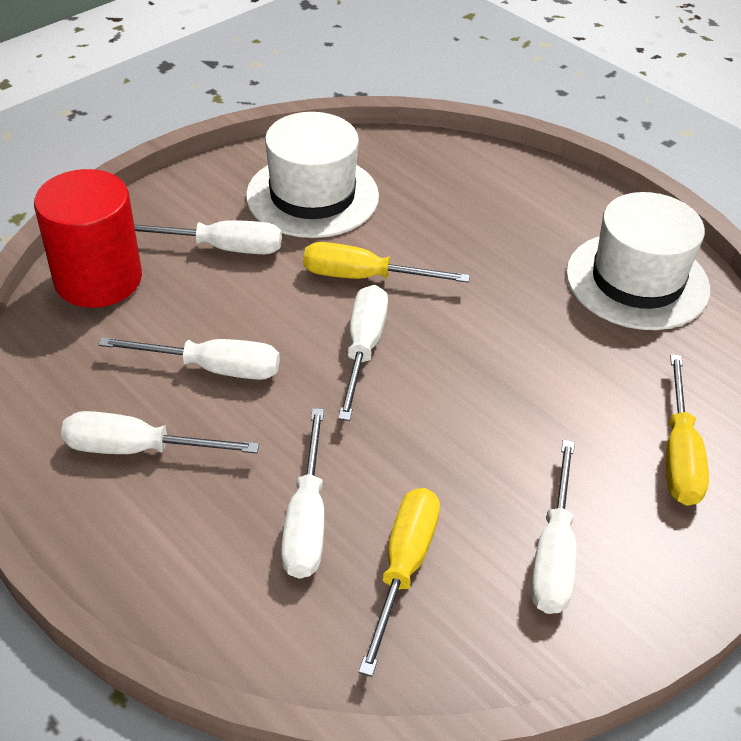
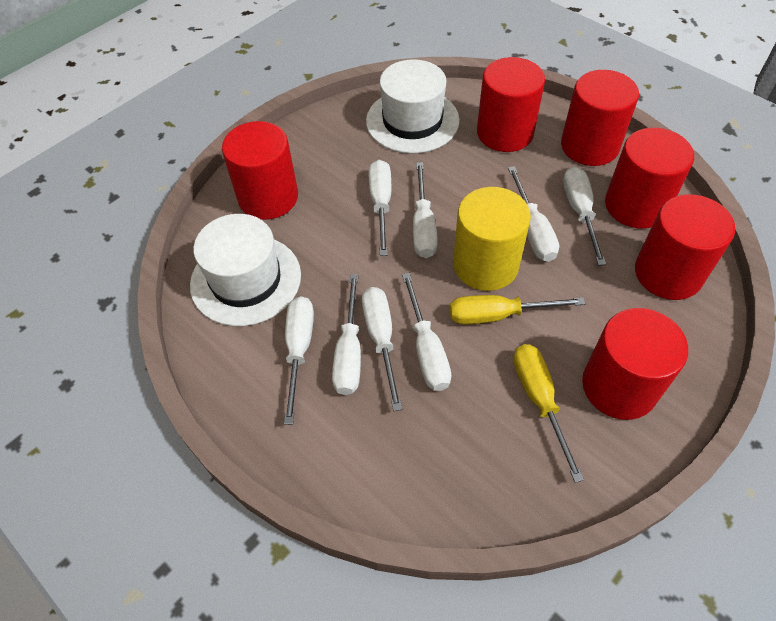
red cylinder: [34,169,142,308] = 1 -> [222,121,298,220] [477,57,545,152] [561,70,639,166] [582,308,688,420] [605,128,694,229] [635,194,735,300] = 6
white screwdriver: [61,411,259,454] [98,337,280,380] [134,220,282,254] [281,408,324,579] [338,285,388,421] [531,440,576,614] = 6 -> [284,296,314,425] [332,274,361,395] [362,287,402,411] [369,160,391,256] [402,273,451,391] [413,162,438,258] [508,166,559,262] [563,167,606,266] = 8
yellow cylinder: none = 0 -> [453,187,531,291] = 1
yellow screwdriver: [303,242,470,283] [359,488,440,677] [666,354,709,506] = 3 -> [450,295,585,325] [513,344,584,483] = 2

